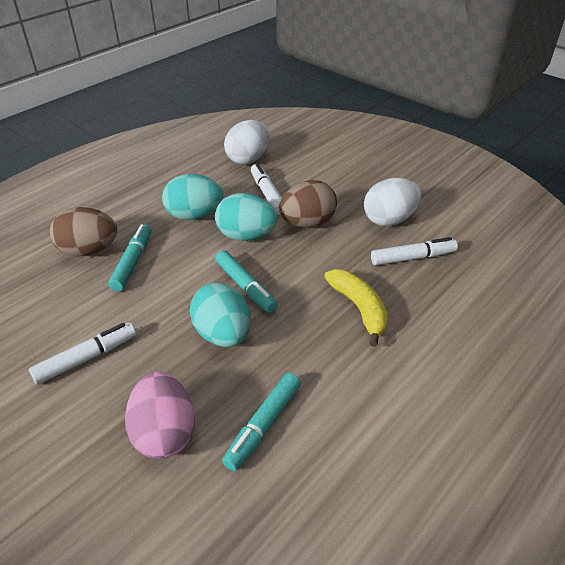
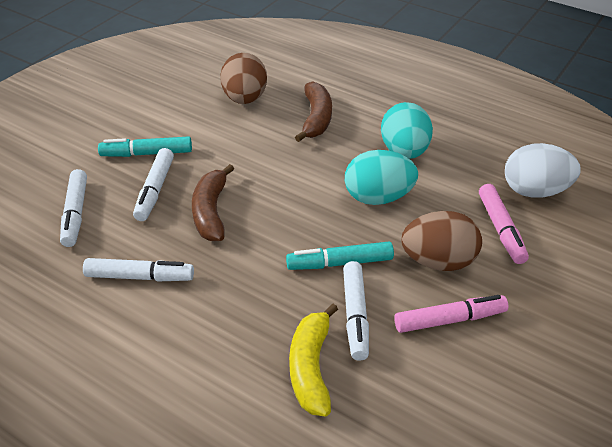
brown banana: none = 0 -> [192,164,234,241] [295,81,332,142] = 2
pink egg: [125,372,195,459] = 1 -> none = 0
pink marker: none = 0 -> [394,295,508,333] [479,184,529,264] = 2
turquoise egg: [162,174,223,220] [190,283,251,347] [215,193,278,241] = 3 -> [345,150,418,205] [381,102,433,159] = 2
turquoise marker: [108,224,151,291] [215,250,278,313] [222,373,301,471] = 3 -> [98,136,192,157] [286,242,394,270] = 2
white egg: [224,120,269,164] [364,178,421,226] = 2 -> [505,143,581,198] = 1
white marker: [29,322,136,385] [251,163,282,214] [371,237,458,265] = 3 -> [60,169,87,247] [83,258,194,282] [133,148,174,221] [343,261,369,361] = 4

